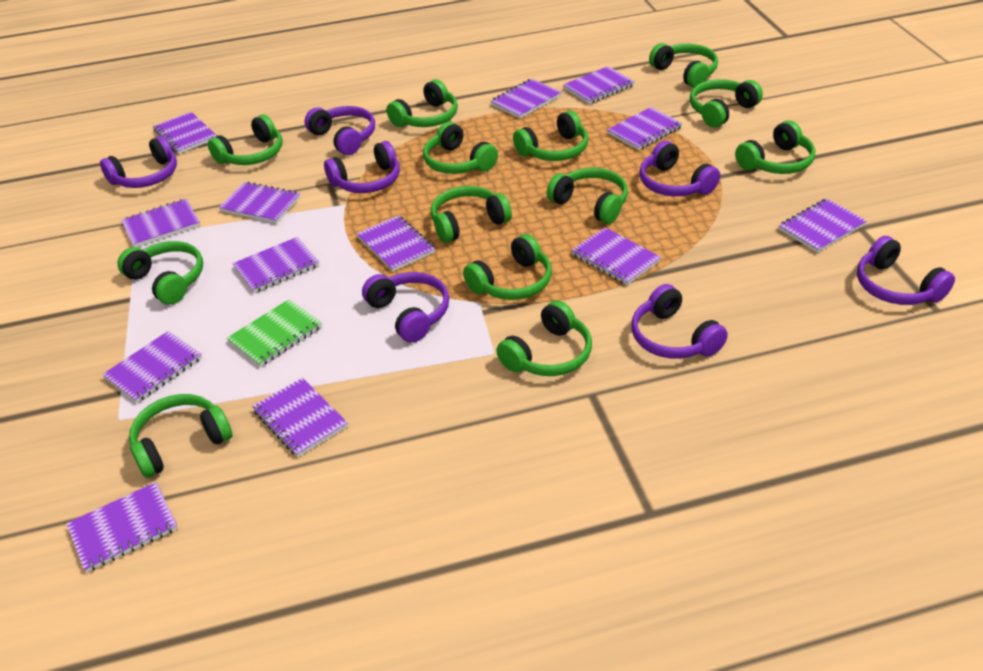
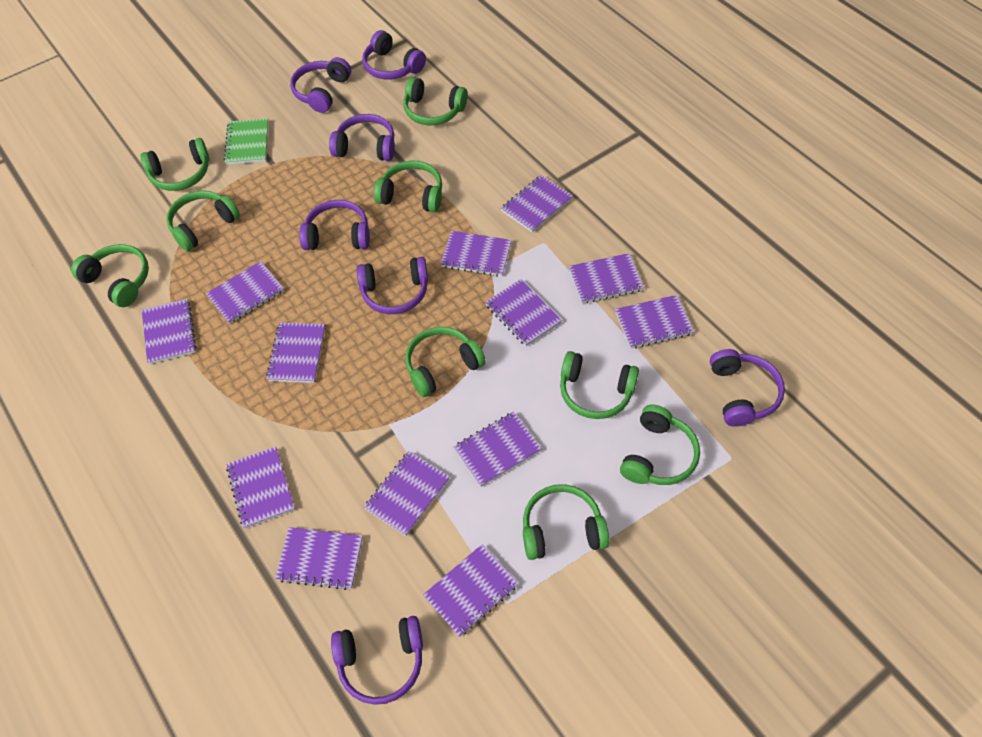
green headphones: [117,241,203,305] [129,394,232,478] [208,115,282,165] [386,79,458,127] [423,122,498,174] [431,186,512,243] [463,234,552,300] [496,300,592,376] [513,110,588,161] [547,168,628,224] [649,43,718,88] [690,79,763,127] [735,121,815,174] = 13 -> [71,244,149,307] [140,138,210,191] [166,190,240,252] [374,160,442,213] [403,77,467,125] [405,327,486,397] [523,484,609,560] [560,351,639,419] [620,405,700,485] = 9

